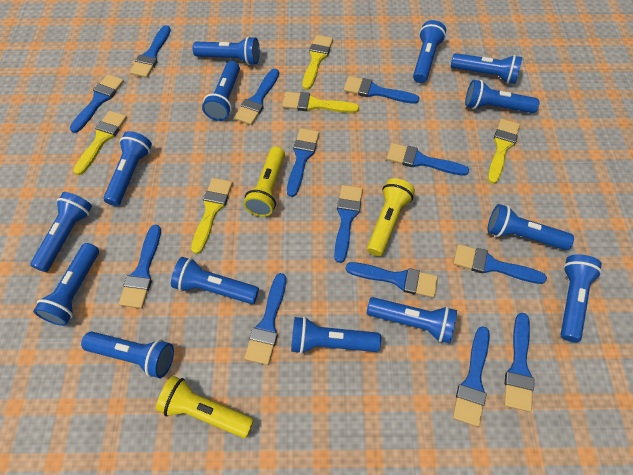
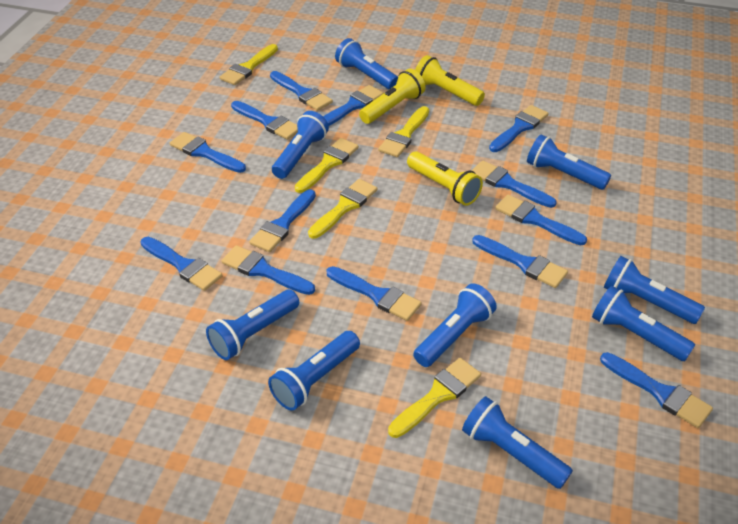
blue flashlight: [30,192,92,272] [33,243,99,326] [81,332,174,378] [103,131,152,206] [171,257,259,304] [192,36,260,65] [202,61,240,121] [291,316,381,354] [367,297,457,343] [413,20,446,83] [451,53,522,84] [465,80,540,113] [487,204,574,250] [561,254,602,342] = 14 -> [206,289,299,360] [268,331,360,411] [272,111,329,179] [335,38,398,90] [413,283,497,367] [462,396,573,489] [527,134,611,190] [592,286,695,361] [604,256,705,324] = 9

